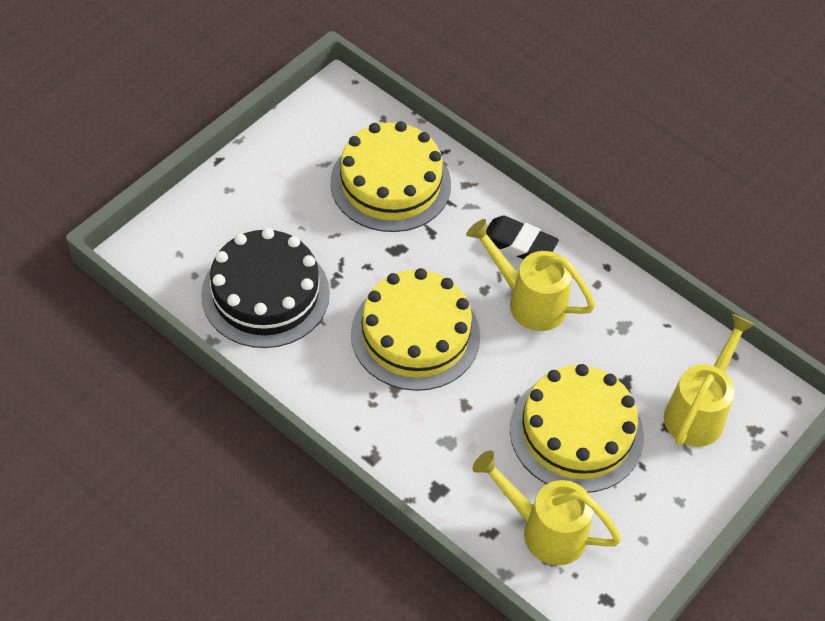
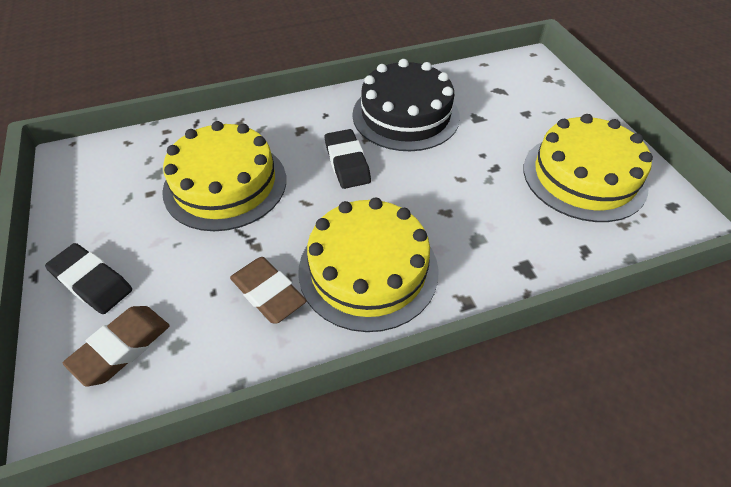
black eraser: [486,216,559,259] = 1 -> [45,243,132,314] [325,129,371,189] = 2
brown eraser: none = 0 -> [63,306,170,386] [230,257,307,324] = 2
yellow watering can: [466,219,595,331] [473,451,621,565] [664,314,755,447] = 3 -> none = 0

